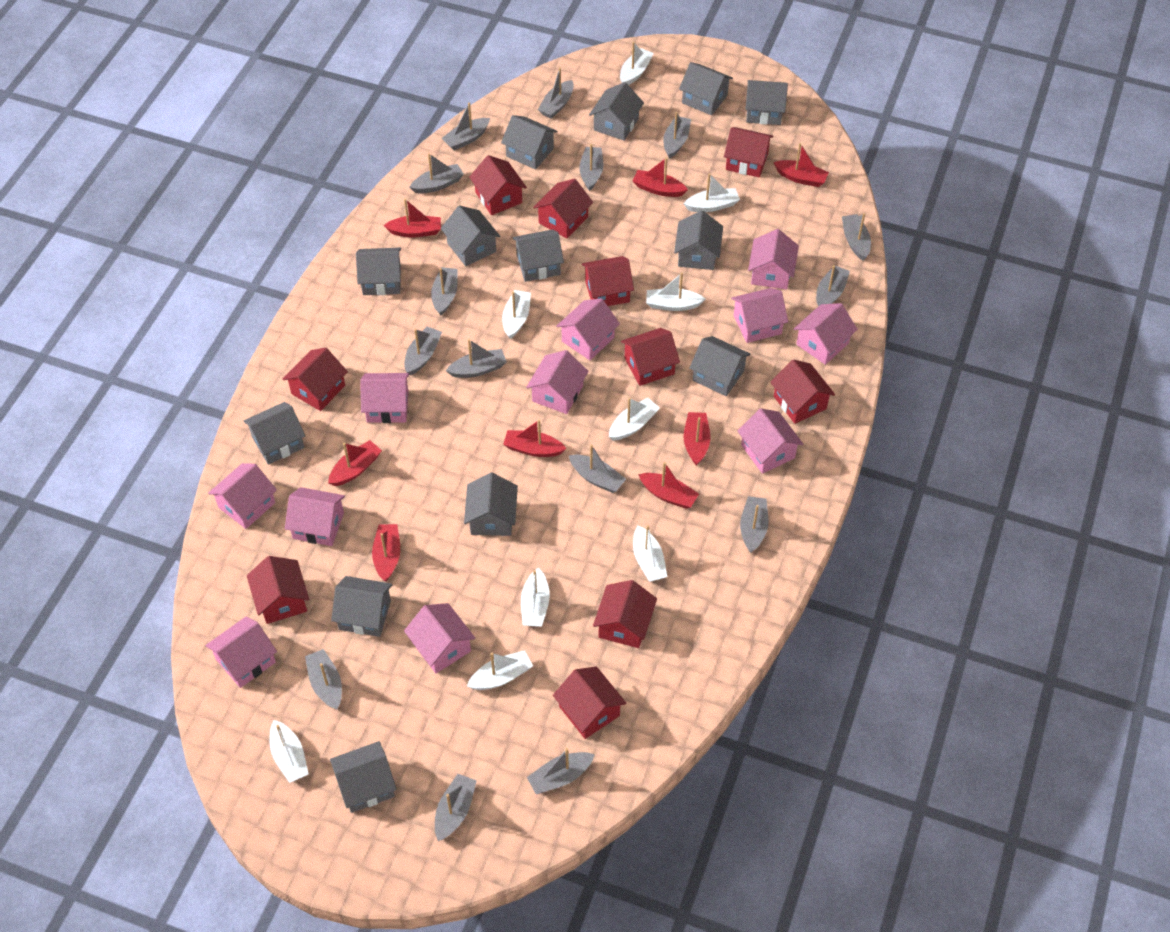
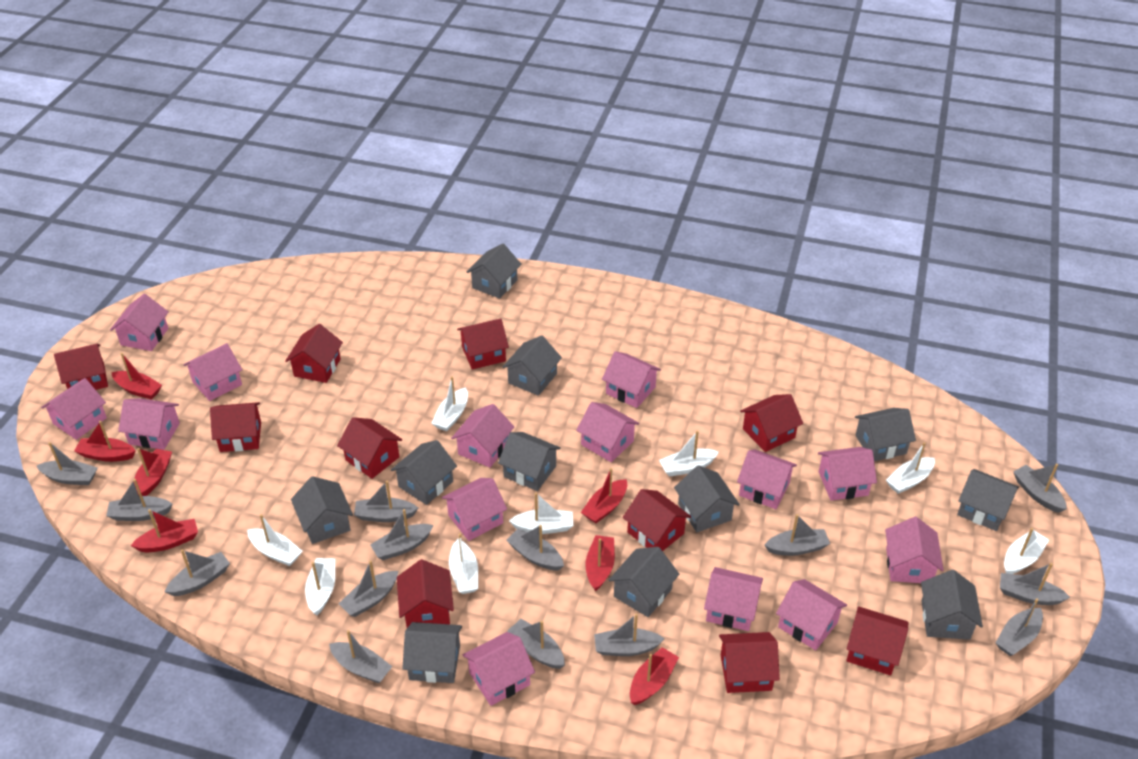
grey boat: [305,649,342,710] [404,327,442,375] [410,153,464,194] [431,267,458,316] [435,774,477,841] [442,102,490,150] [446,339,507,378] [527,748,595,794] [538,67,574,118] [569,445,626,493] [579,144,603,191] [663,112,691,159] [740,496,768,553] [816,265,850,306] [842,213,871,260] = 15 -> [37,442,97,485] [106,479,173,521] [165,549,230,596] [329,630,392,683] [339,560,398,617] [354,481,418,522] [370,509,433,560] [507,525,564,571] [507,619,565,669] [594,613,665,656] [764,514,830,556] [996,598,1043,656] [1000,563,1070,605] [1013,464,1067,513] = 14
grey house: [243,402,305,465] [330,741,397,813] [331,576,392,637] [356,248,401,295] [441,205,500,266] [464,473,518,536] [501,115,558,170] [513,229,564,282] [589,82,644,140] [674,210,723,270] [679,62,733,115] [689,336,751,396] [745,80,788,125] = 13 -> [291,476,353,544] [391,440,457,505] [402,622,462,683] [467,243,522,299] [498,432,561,491] [503,336,562,396] [609,547,679,617] [674,465,740,532] [855,408,916,461] [921,570,983,640] [957,469,1019,531] = 11
pink house: [205,616,277,688] [208,463,277,529] [285,487,345,546] [360,373,409,423] [404,603,475,673] [526,350,588,414] [556,298,620,360] [731,288,788,343] [738,408,803,474] [748,229,799,289] [794,303,858,365] = 11 -> [41,378,107,440] [110,294,168,351] [118,398,180,450] [183,343,242,401] [442,478,507,541] [451,404,514,468] [463,632,535,706] [576,402,640,462] [602,351,661,408] [704,567,763,631] [737,450,797,509] [776,579,847,650] [818,447,877,501] [885,517,944,583] = 14
red boat: [328,440,382,486] [372,524,400,581] [384,199,441,237] [503,420,567,457] [632,157,688,197] [638,462,699,509] [683,412,711,465] [773,143,829,187] = 8 -> [74,421,136,462] [111,353,162,400] [130,509,198,552] [134,448,172,496] [581,468,627,523] [585,535,615,591] [630,647,679,705] = 7
white boat: [270,720,308,783] [467,650,533,690] [502,290,531,339] [521,568,550,627] [609,398,660,441] [620,42,654,85] [633,525,667,582] [646,273,705,311] [684,173,740,212] = 9 -> [247,514,302,566] [305,558,335,615] [431,376,468,431] [449,533,478,594] [509,493,573,534] [659,431,719,477] [886,442,935,494] [1004,528,1049,574] = 8

